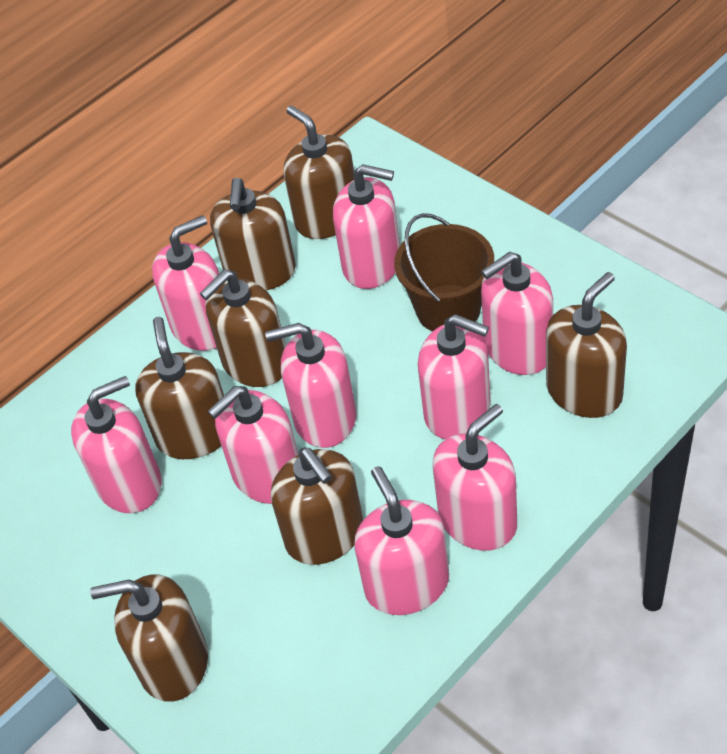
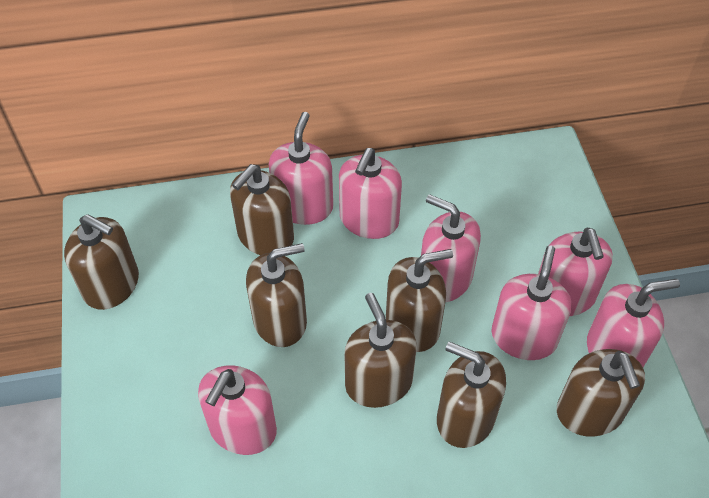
brown bucket: [394,213,494,332] = 1 -> none = 0
pink soap dispenser: [71,376,162,513] [152,215,219,351] [208,386,298,504] [265,323,356,448] [333,164,400,289] [354,466,449,615] [418,314,491,439] [432,404,517,551] [481,252,553,375] = 9 -> [198,365,277,455] [269,112,333,225] [339,148,402,239] [421,194,481,302] [492,246,572,360] [538,228,613,316] [587,279,680,367] = 7

